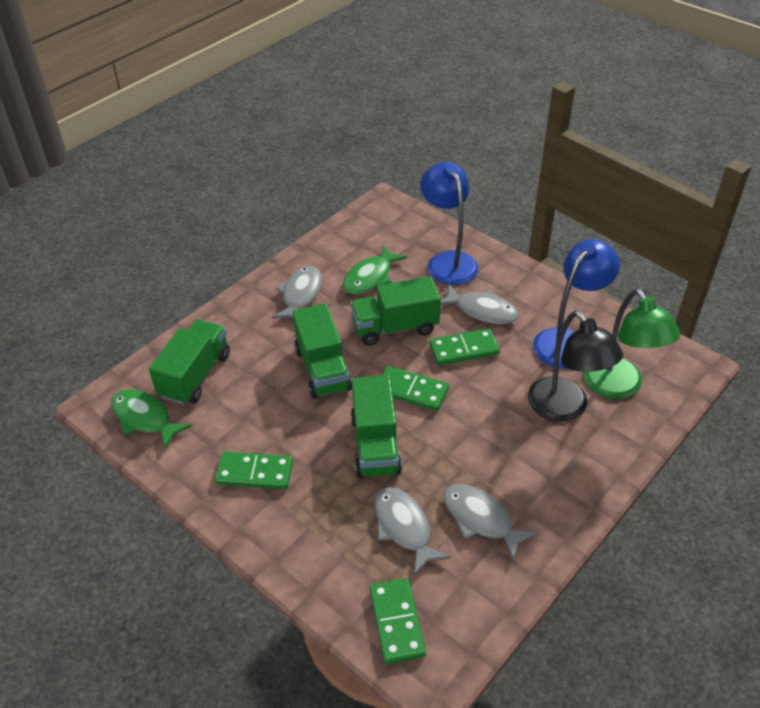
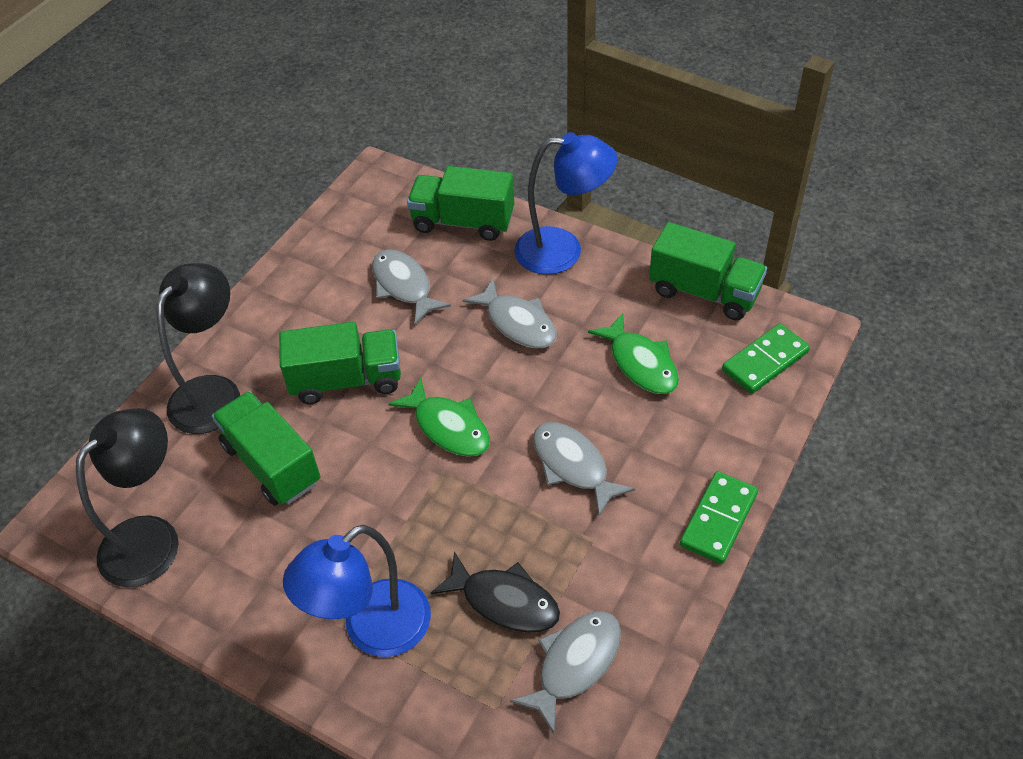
black fish: none = 0 -> [431,551,560,633] = 1
black lamp: [528,311,623,422] = 1 -> [76,408,179,587] [157,263,240,434] = 2
green domino: [215,452,293,489] [370,578,426,664] [382,366,449,411] [430,328,500,366] = 4 -> [680,471,758,564] [722,323,810,394] = 2
green lamp: [583,289,680,399] = 1 -> none = 0

